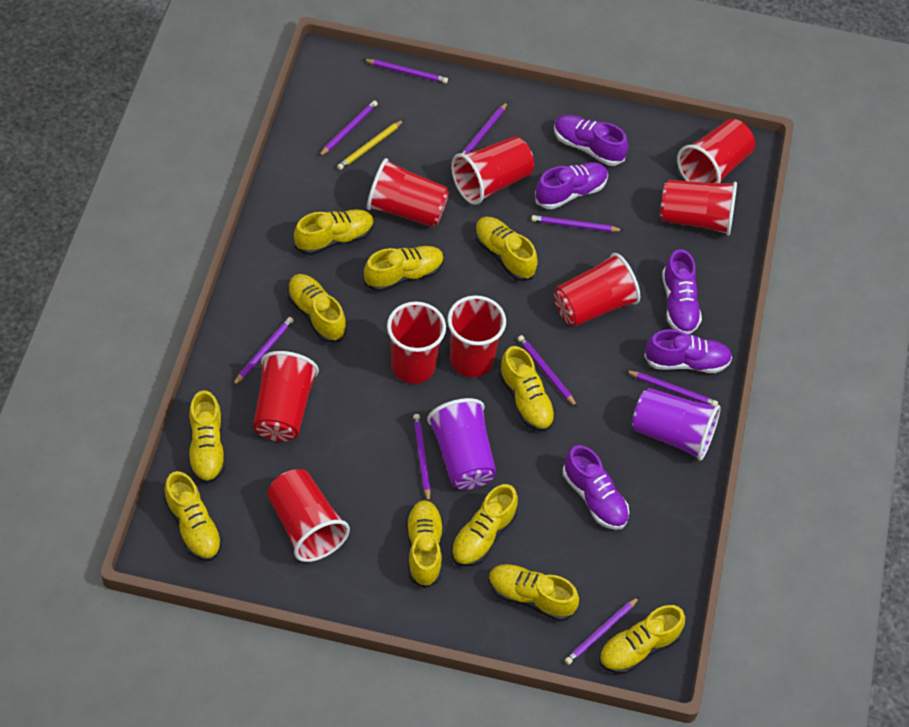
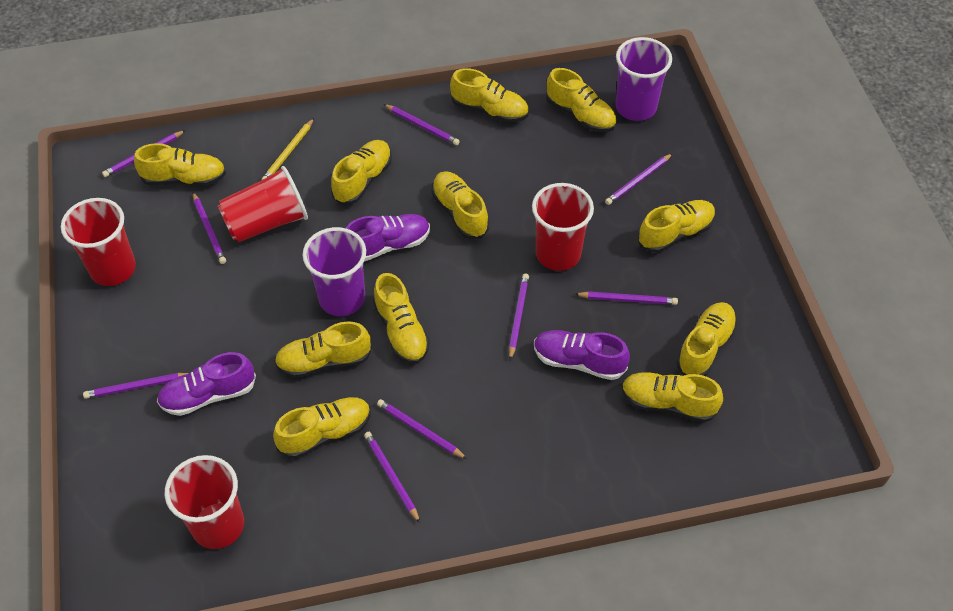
purple shoe: [535,162,608,209] [554,115,628,166] [563,445,629,530] [644,329,732,373] [662,249,702,334] = 5 -> [157,352,256,416] [346,214,430,261] [534,330,630,380] = 3
red cup: [253,351,319,442] [267,469,350,562] [367,158,449,227] [387,301,446,384] [447,295,506,377] [451,136,534,205] [554,253,640,327] [660,179,737,236] [677,119,755,183] = 9 -> [61,198,136,286] [165,455,244,549] [218,166,308,243] [532,183,594,271] = 4

